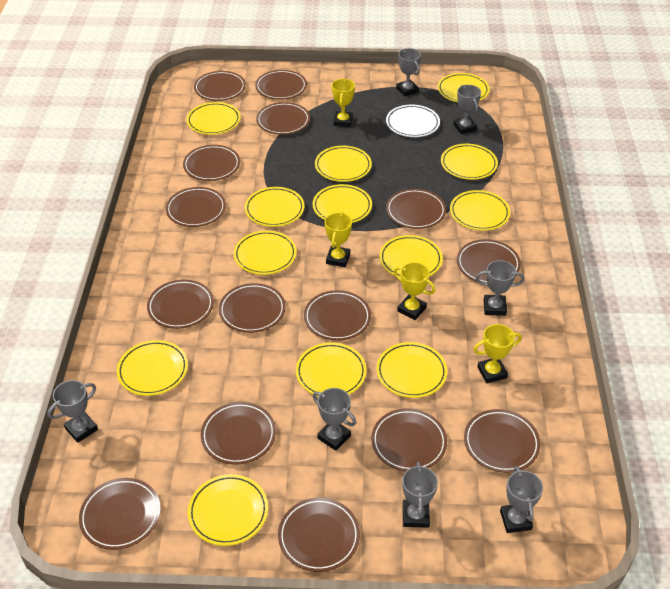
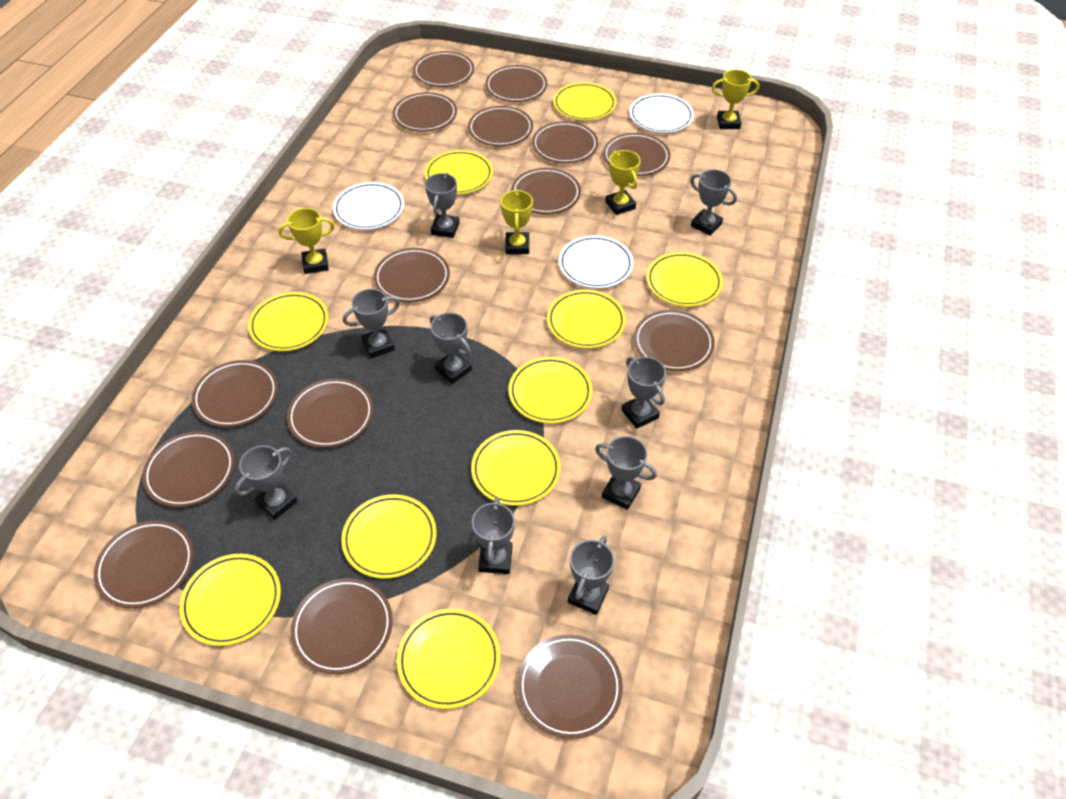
grey trophy: [48,380,98,443] [313,388,356,451] [396,48,421,97] [402,462,438,528] [454,85,481,134] [475,260,525,316] [500,466,543,533] = 7 -> [235,445,298,520] [343,289,400,358] [425,173,459,238] [430,313,472,384] [472,497,515,574] [568,536,614,615] [595,436,657,510] [621,357,666,429] [690,169,737,236] = 9
white plate: [386,104,440,137] = 1 -> [333,182,404,230] [559,235,634,289] [630,94,694,133] = 3
yellow plate: [117,340,188,396] [187,102,241,135] [188,474,268,546] [234,231,297,275] [245,187,305,227] [296,342,366,397] [313,184,372,223] [315,146,372,182] [376,342,447,398] [379,235,443,277] [438,73,490,102] [441,144,498,180] [450,190,510,231] = 13 -> [179,554,281,646] [248,292,329,351] [341,494,437,579] [397,609,500,709] [425,150,493,195] [471,430,561,506] [508,357,593,424] [547,289,626,349] [553,82,617,121] [646,252,723,307] = 10

